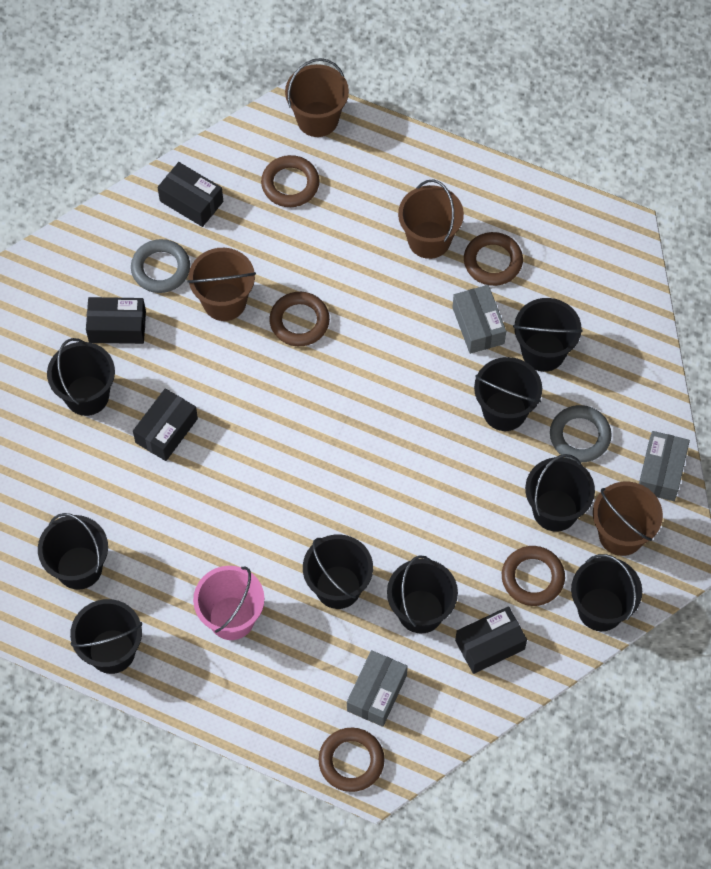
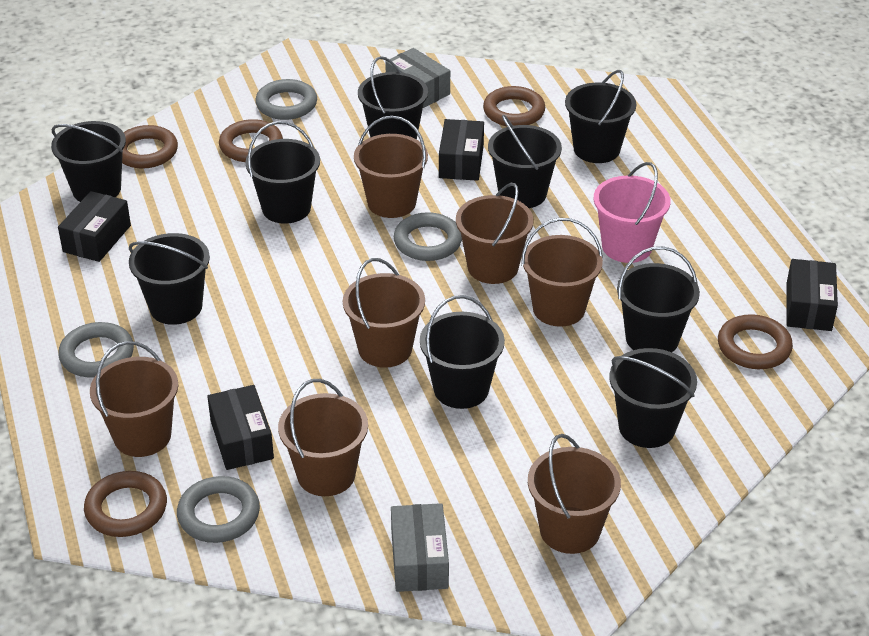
brown bucket: [188,248,256,321] [285,58,349,137] [398,180,464,259] [593,482,663,556] = 4 -> [90,341,178,457] [278,379,368,496] [343,258,425,368] [354,116,428,218] [456,183,534,284] [521,218,603,327] [528,434,621,554] = 7
grey box: [347,650,408,727] [452,285,506,354] [639,431,690,501] = 3 -> [385,48,450,108] [391,503,449,592] = 2
grey ring: [131,239,190,293] [550,405,612,462] = 2 -> [58,322,134,378] [177,476,260,543] [255,79,317,120] [394,212,462,261] = 4

